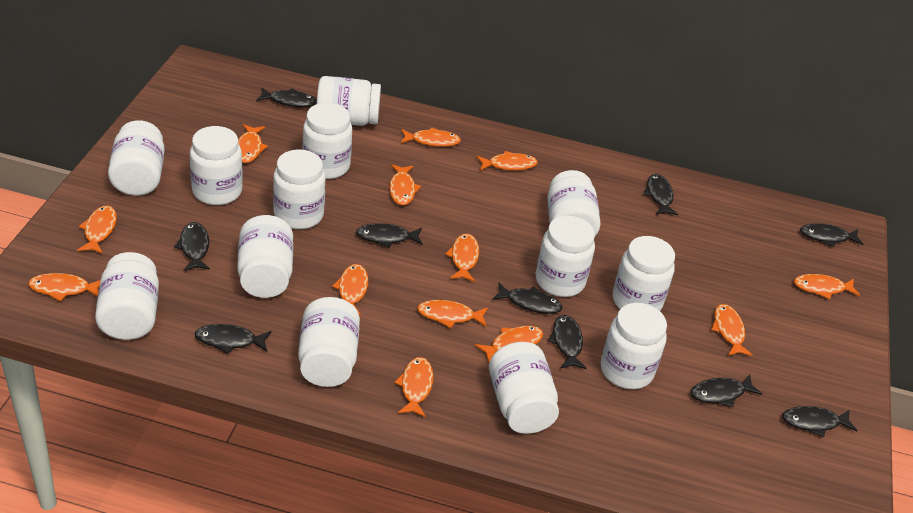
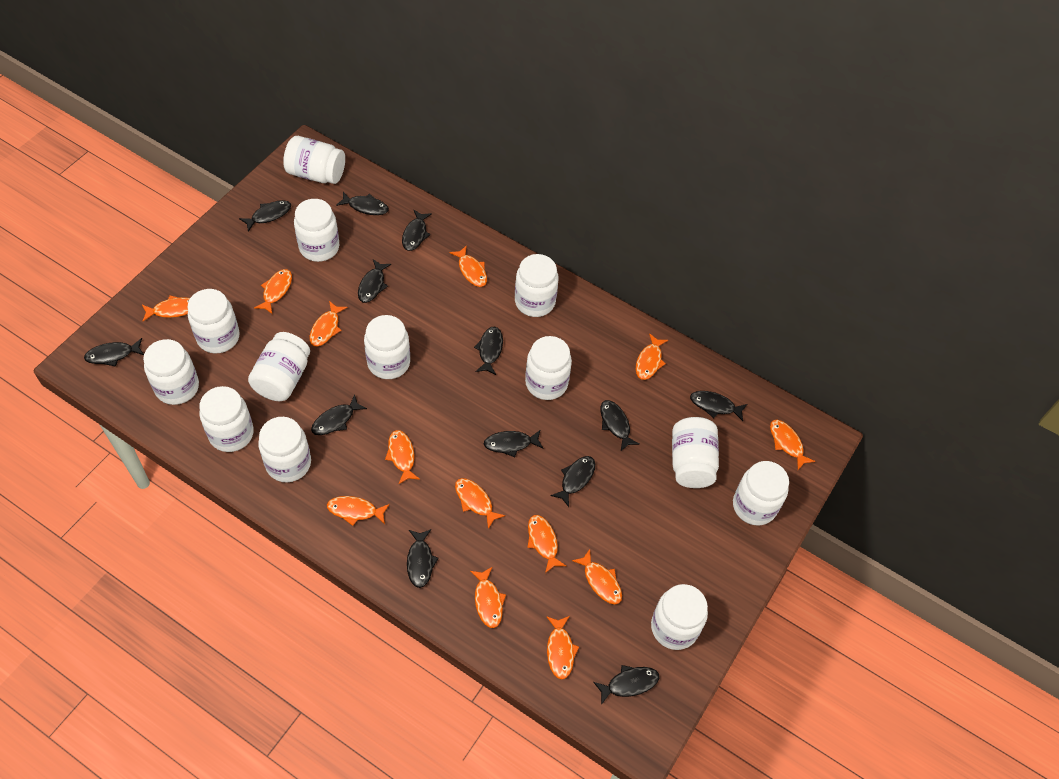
black fish: [174,222,210,271] [195,324,271,354] [256,88,317,107] [356,223,423,248] [492,283,563,314] [548,315,587,369] [643,174,678,215] [691,375,762,407] [782,406,857,437] [800,223,864,247] = 10 -> [84,338,144,367] [239,200,291,232] [311,394,367,435] [336,192,389,215] [358,259,391,303] [402,210,432,251] [407,529,439,588] [474,327,503,375] [484,430,543,457] [550,456,595,507] [593,665,659,705] [601,400,640,451] [690,391,747,421] = 13

